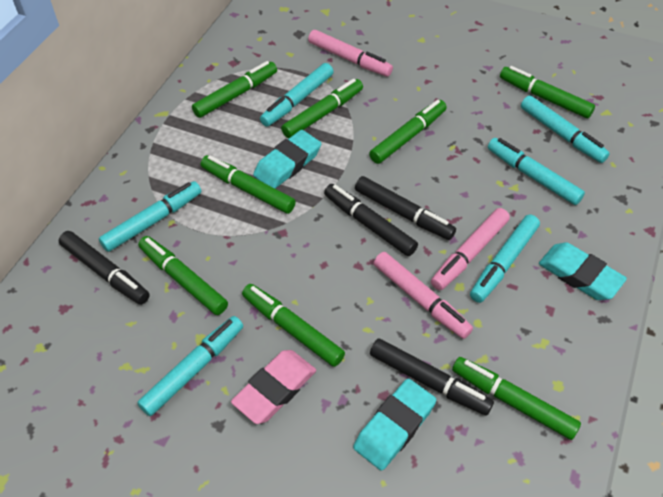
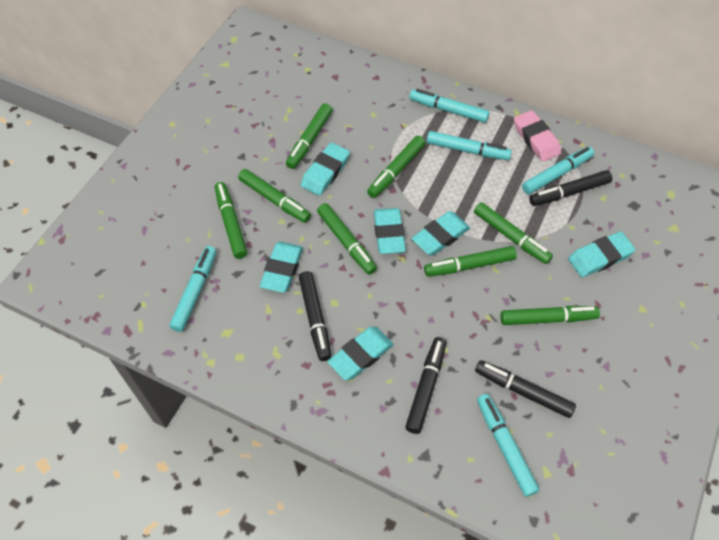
pink marker: [308,30,393,77] [374,252,473,339] [431,208,510,290] = 3 -> none = 0
turquoise eraser: [253,130,321,189] [353,378,436,471] [539,242,627,300] = 3 -> [260,242,303,293] [301,142,350,196] [328,327,394,380] [374,208,406,254] [412,211,470,255] [568,232,636,277] = 6
turquoise marker: [99,181,201,252] [137,316,243,416] [260,63,334,127] [470,215,540,303] [488,138,585,205] [521,96,610,163] = 6 -> [169,246,216,332] [409,89,490,123] [427,131,512,160] [477,394,539,497] [522,147,594,194] = 5

